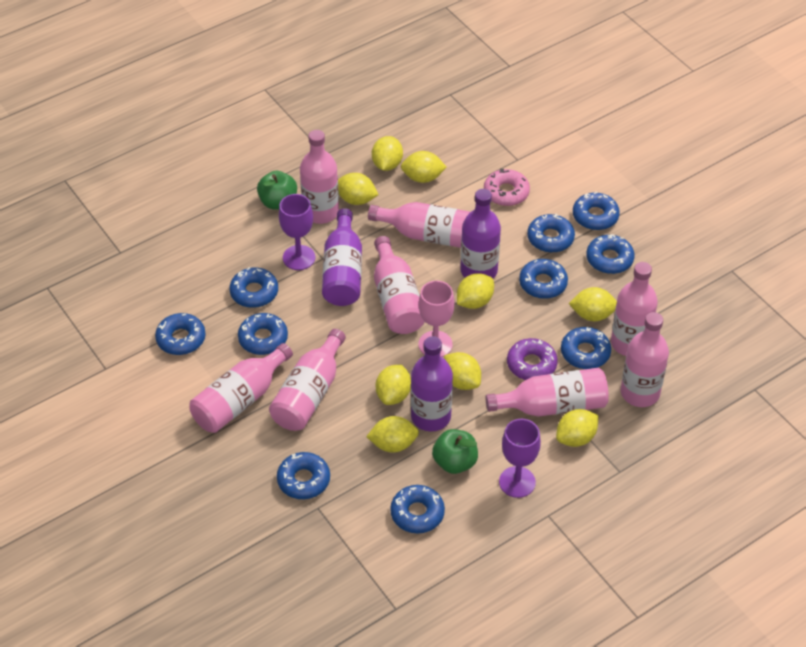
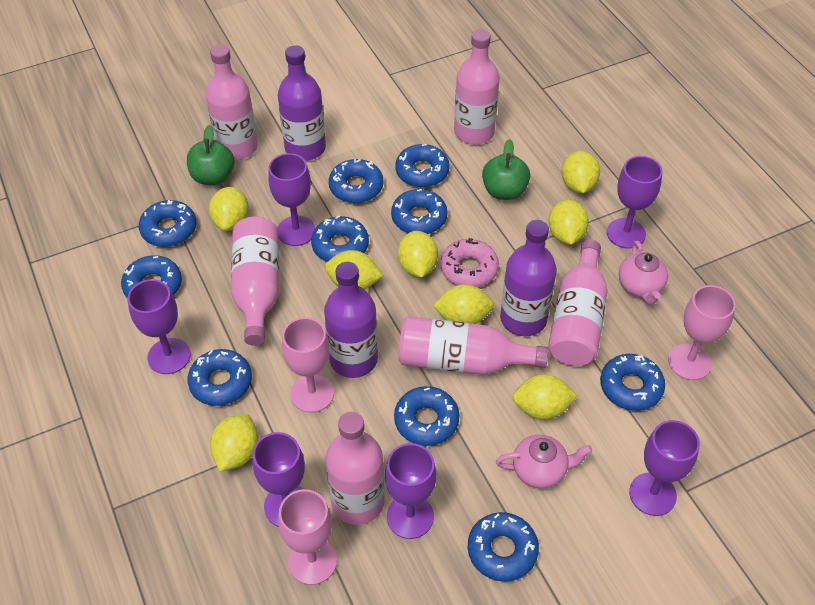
pink bottle: [189,343,293,433] [269,329,346,431] [300,130,339,224] [368,202,470,248] [374,236,425,334] [486,368,609,417] [611,262,658,356] [621,312,669,407] = 8 -> [206,44,258,160] [231,216,279,346] [325,412,385,525] [398,316,548,375] [454,29,500,144] [548,240,608,366] = 6
pink goblet: [418,281,455,357] = 1 -> [278,489,337,585] [282,317,334,413] [668,285,736,380] = 3
pink teapot: none = 0 -> [496,435,592,489] [619,241,668,305] = 2
purple donut: [507,338,558,380] = 1 -> none = 0
purple goblet: [279,194,315,270] [499,419,541,498] = 2 -> [128,279,191,374] [252,432,305,527] [268,153,315,246] [385,443,436,539] [607,156,662,249] [629,420,700,516] = 6
yellow lemon: [338,173,378,205] [366,416,419,453] [372,136,403,171] [376,364,411,405] [401,151,447,183] [444,352,481,390] [457,273,494,309] [556,409,599,447] [569,287,617,321] = 9 -> [209,187,249,231] [210,414,258,472] [325,250,383,290] [398,231,438,278] [433,284,494,324] [512,374,578,420] [548,199,589,245] [561,151,600,193] = 8

